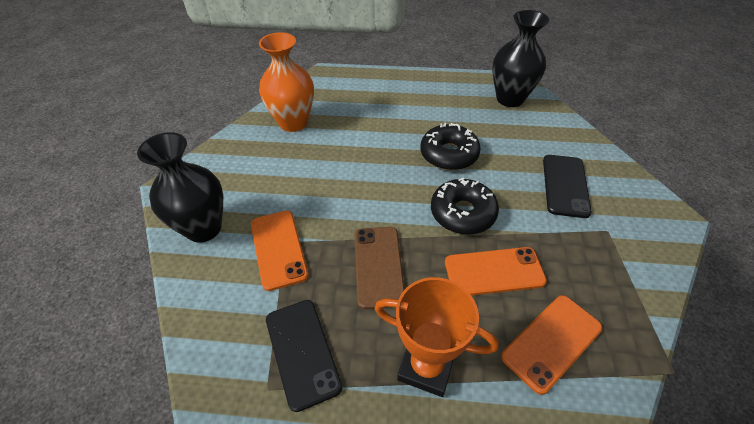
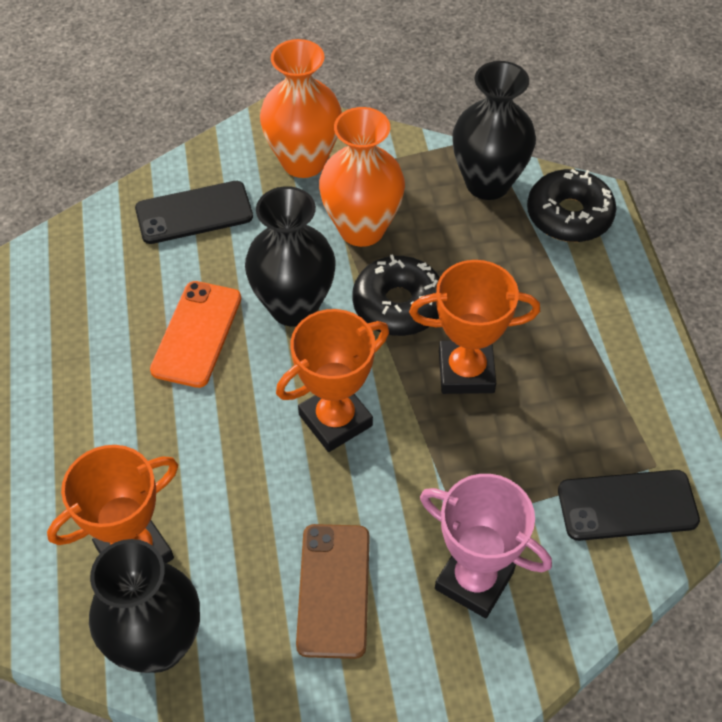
black vase: [137,132,223,242] [492,10,549,107] = 2 -> [89,539,200,673] [245,186,336,327] [452,61,536,200] = 3
orange phone: [251,210,309,291] [445,247,547,296] [501,295,603,395] = 3 -> [150,281,241,388] = 1
orange trophy: [375,277,499,397] = 1 -> [47,445,178,563] [276,309,389,452] [409,260,540,394] = 3
orange vase: [259,32,314,132] = 1 -> [260,39,342,178] [319,107,405,247] = 2
pink trophy: none = 0 -> [420,474,552,618] = 1

